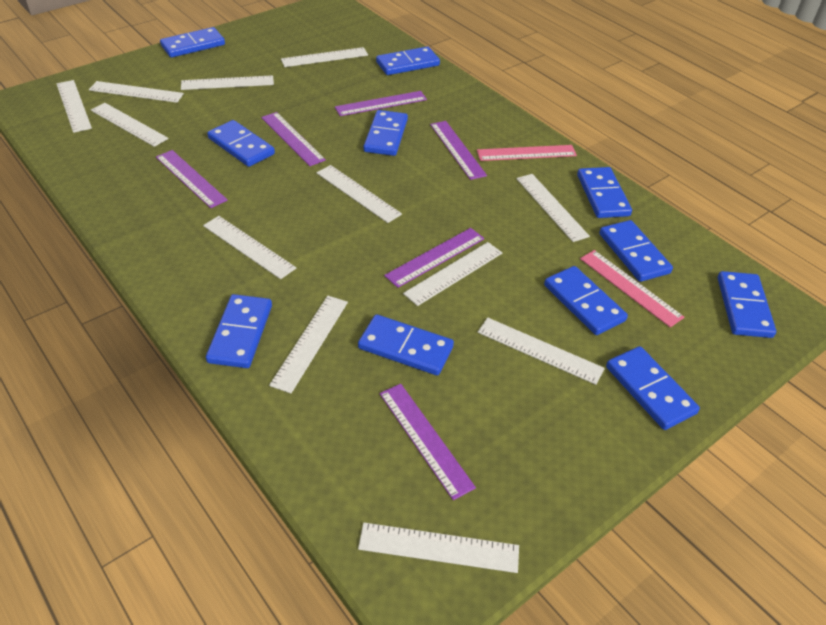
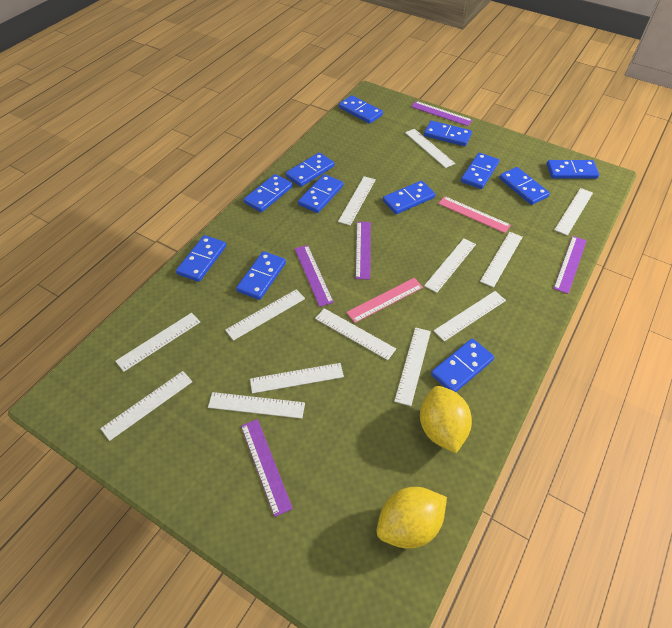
blue domino: [160,27,225,58] [206,294,272,368] [207,120,275,167] [358,314,454,375] [364,110,408,156] [376,46,440,75] [544,266,628,335] [577,167,632,218] [599,220,673,282] [606,346,700,430] [718,271,776,338] = 11 -> [176,235,226,282] [236,251,286,300] [244,174,293,212] [286,152,334,187] [298,174,343,213] [339,95,383,124] [383,181,436,214] [424,121,472,146] [431,338,494,392] [461,153,499,189] [499,167,550,205] [547,160,599,179] = 12
purple ruler: [156,150,228,208] [261,112,326,166] [335,91,427,116] [380,384,476,500] [384,228,484,288] [430,121,487,180] = 6 -> [241,419,293,517] [295,245,334,307] [355,222,371,280] [411,101,472,126] [553,236,587,294] = 5
white ruler: [56,80,92,133] [89,81,184,103] [91,103,168,147] [181,75,274,90] [203,216,296,279] [269,296,348,393] [281,47,368,67] [316,165,402,223] [358,523,519,573] [403,242,502,306] [478,318,605,385] [516,174,590,242] = 12 -> [100,371,192,441] [115,313,200,372] [208,392,305,419] [225,289,305,341] [250,363,344,394] [315,308,396,360] [338,176,376,226] [394,327,431,406] [405,129,455,168] [424,238,476,293] [434,291,506,341] [480,232,522,288] [554,188,593,236] = 13
yellow lemon: none = 0 -> [377,487,447,549] [420,386,472,453] = 2

